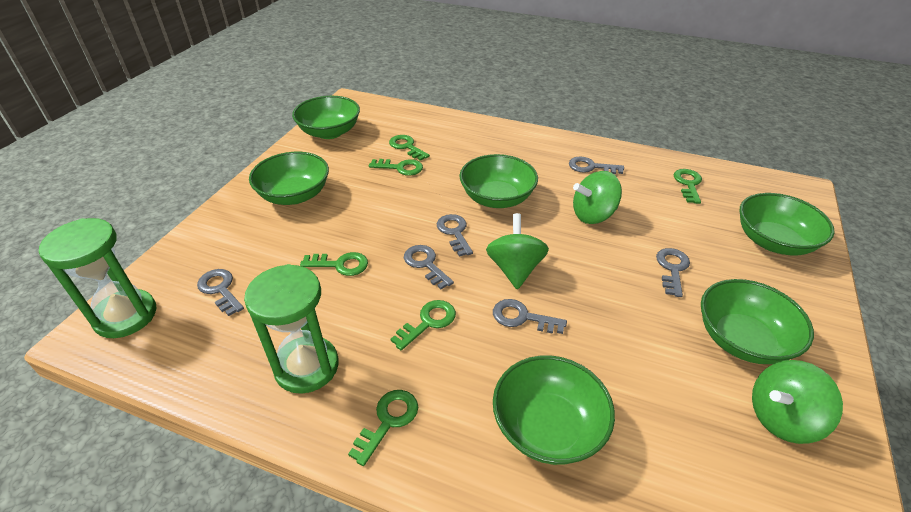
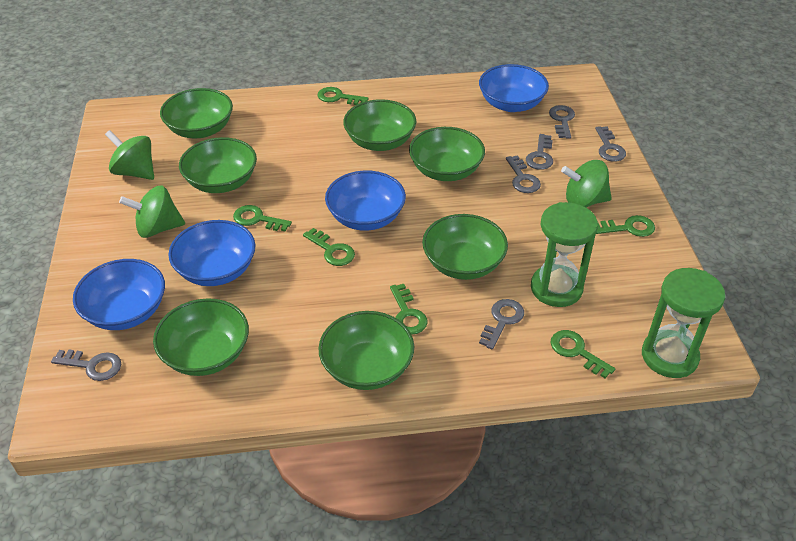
blue bowl: none = 0 -> [73,259,165,330] [168,220,255,286] [325,171,406,231] [479,64,549,112] = 4
green bowl: [249,152,329,205] [292,96,360,139] [459,154,538,208] [493,355,615,465] [701,279,814,364] [739,193,835,256] = 6 -> [153,298,249,376] [160,88,233,138] [179,137,257,193] [319,311,414,390] [343,99,416,151] [409,127,485,181] [422,214,508,280] = 7

